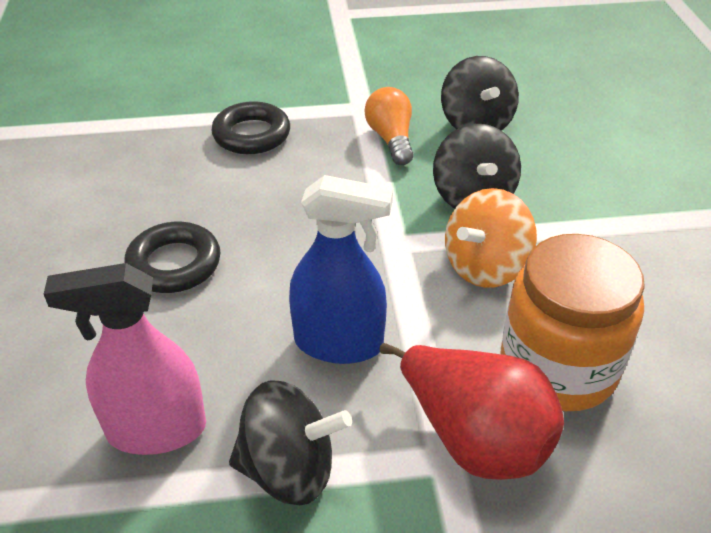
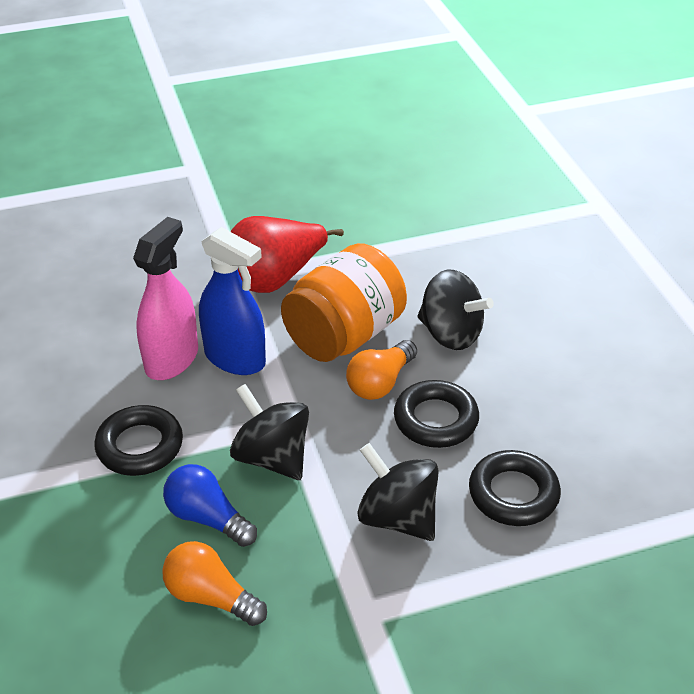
black ring: [124,222,221,293] [211,101,290,154] = 2 -> [94,405,183,476] [394,380,479,448] [469,450,561,526] = 3
blue light bulb: none = 0 -> [163,464,257,547] = 1
orange light bulb: [365,87,414,165] = 1 -> [162,541,267,626] [346,340,417,400] = 2
orange spinning top: [445,188,537,288] = 1 -> none = 0

